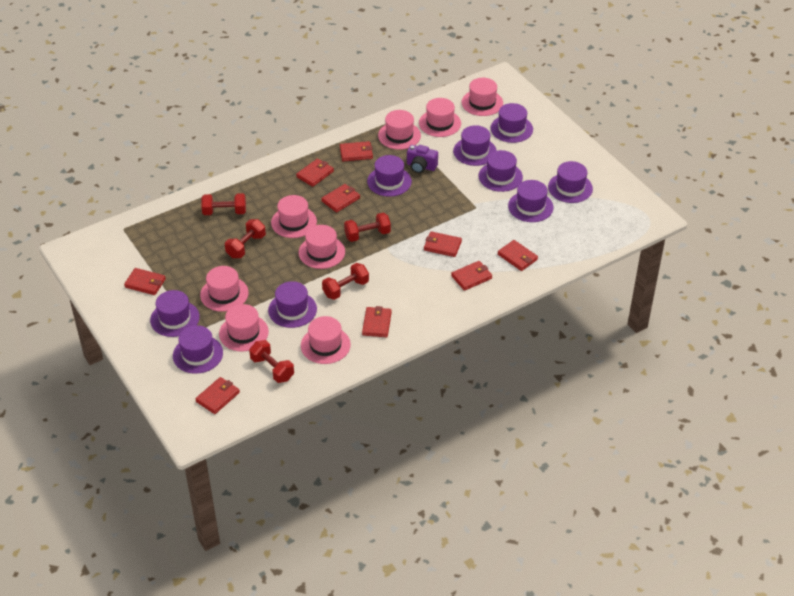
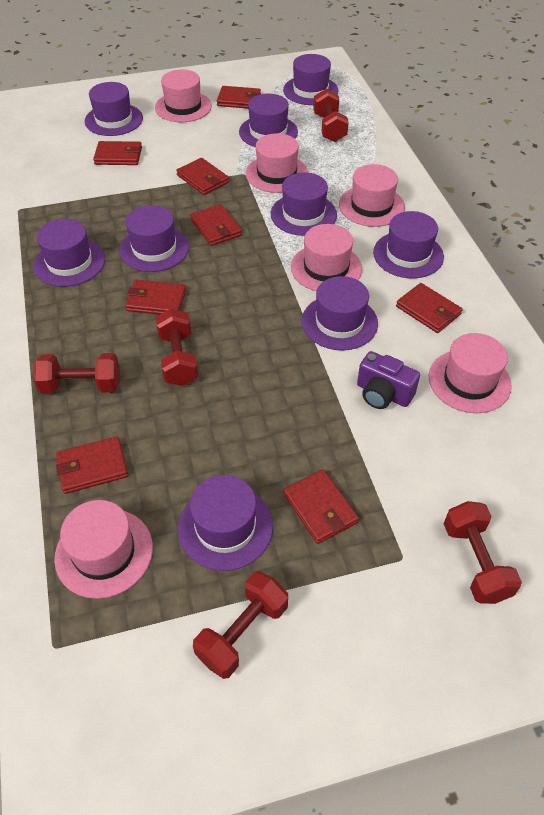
pink hat: [200,266,249,312] [219,304,269,352] [271,195,317,238] [298,225,345,269] [301,316,351,364] [378,110,421,150] [419,98,461,137] [462,78,503,116] = 8 -> [54,500,153,599] [155,69,212,122] [246,133,308,193] [291,224,362,291] [339,164,405,227] [429,333,512,413] = 6
red wallet: [124,268,166,295] [195,377,240,414] [296,159,334,187] [321,184,360,213] [340,141,373,162] [362,306,392,337] [424,231,462,257] [451,261,492,291] [498,240,538,271] = 9 -> [56,436,128,494] [93,141,142,165] [125,280,186,315] [176,158,229,195] [190,204,242,246] [217,86,261,109] [284,470,359,544] [396,283,463,333] = 8

